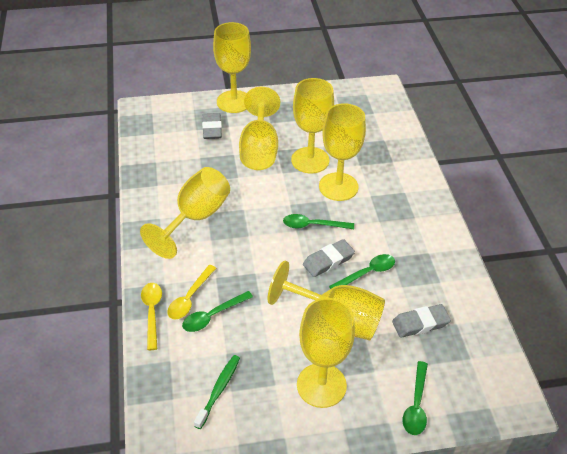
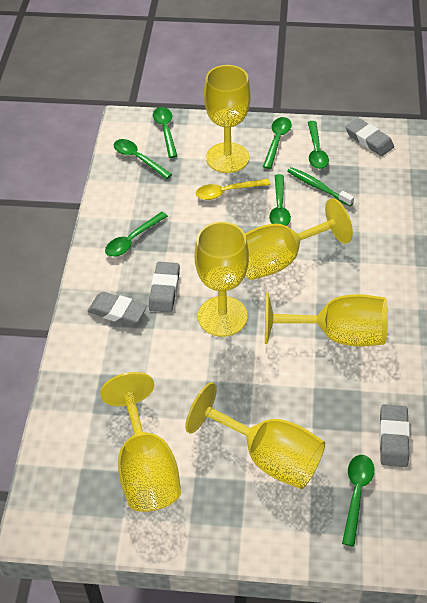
green spoon: [182,291,253,332] [283,214,354,229] [329,254,395,289] [403,361,428,435] = 4 -> [105,212,168,257] [114,139,172,179] [153,107,177,158] [263,117,292,169] [269,174,291,226] [308,121,329,169] [342,455,374,547] = 7
grey eraser: [202,113,222,139] [303,239,355,277] [392,304,451,338] = 3 -> [88,292,147,326] [149,262,180,313] [345,118,394,156] [379,404,410,467] = 4
yellow goblet: [140,167,230,259] [213,22,251,113] [239,87,280,170] [268,261,385,340] [291,78,334,174] [297,298,355,408] [319,103,366,201] = 7 -> [100,372,181,512] [185,382,325,489] [195,222,249,337] [204,65,250,173] [245,198,353,280] [265,293,388,347] = 6
yellow spoon: [141,283,162,350] [167,265,216,319] = 2 -> [196,179,270,200] = 1

